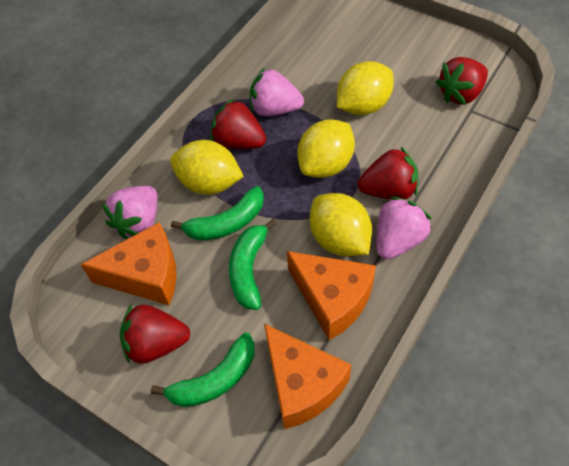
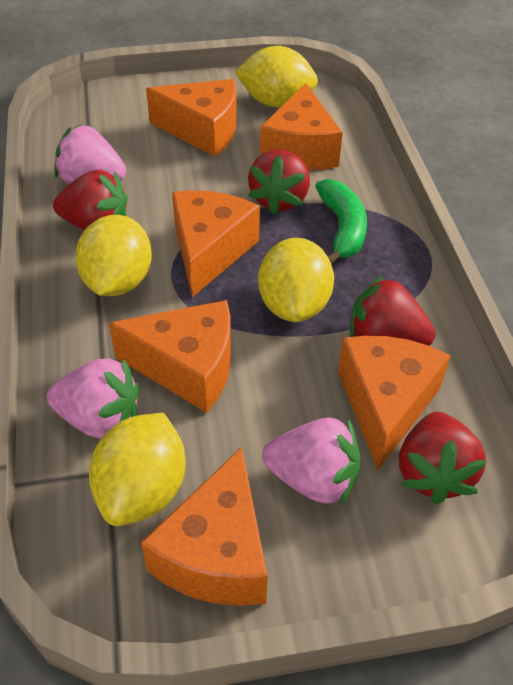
green banana: [151,333,255,407] [171,186,264,240] [229,219,277,310] = 3 -> [315,179,367,264] = 1
orange cheese: [80,222,176,305] [264,324,351,429] [287,251,376,340] = 3 -> [109,300,231,413] [141,447,268,606] [146,79,237,157] [172,190,260,297] [260,83,343,170] [338,336,451,470] = 6

